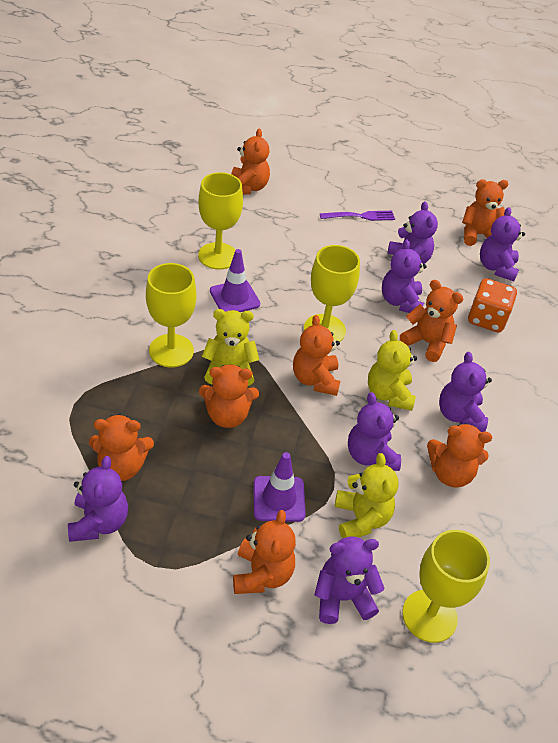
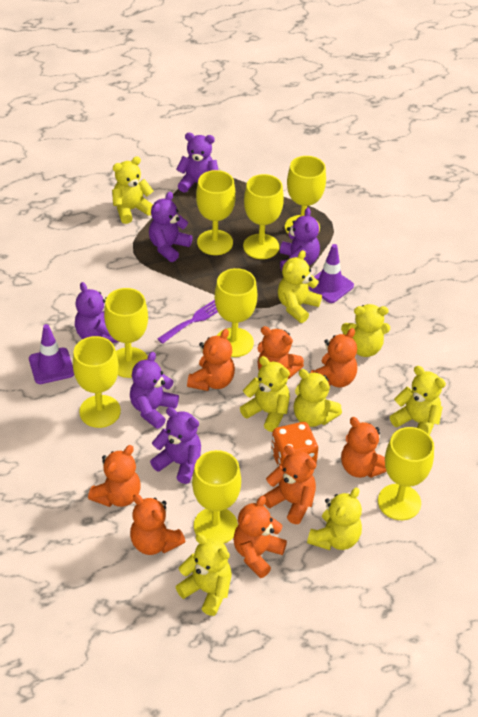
purple teddy bear: [68,456,128,542] [314,537,385,624] [348,392,401,471] [382,239,427,313] [388,201,438,264] [439,352,492,432] [480,207,525,281] = 7 -> [75,282,119,343] [130,352,179,429] [149,192,193,262] [150,407,201,484] [176,133,218,193] [280,208,320,271] = 6
yellow goblet: [146,263,196,367] [198,172,243,270] [304,245,360,342] [402,530,490,643] = 4 -> [73,336,121,428] [104,288,148,378] [192,450,241,544] [196,170,236,255] [215,268,257,357] [243,174,284,259] [285,156,326,235] [378,427,434,520] = 8
yellow teddy bear: [202,309,259,386] [335,453,398,539] [368,330,417,411] = 3 -> [112,157,153,224] [176,534,232,616] [240,356,290,432] [278,250,322,323] [294,369,342,427] [307,487,362,550] [341,304,390,357] [390,366,446,435] = 8

